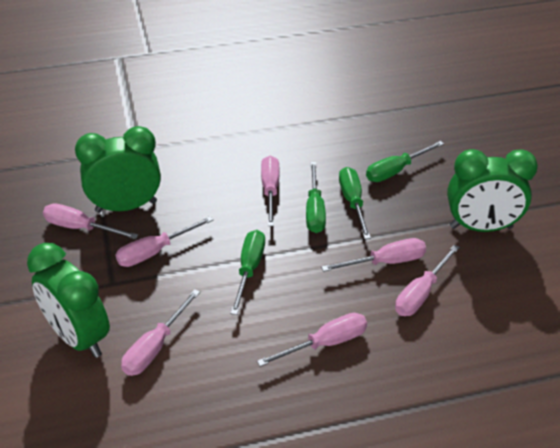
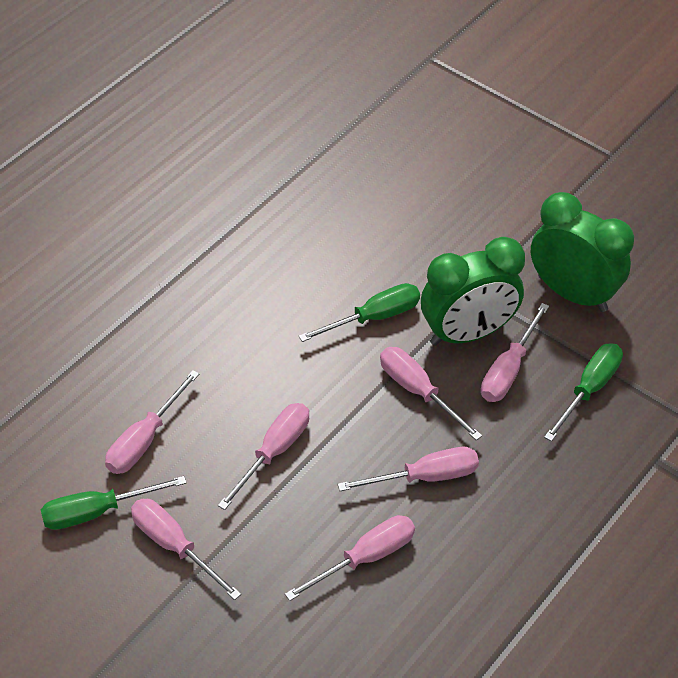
green clock: [27,243,110,358] [75,126,161,213] [447,149,538,232] = 3 -> [421,237,525,346] [531,192,634,312] = 2
green screwdriver: [230,230,265,315] [306,162,326,233] [339,167,371,239] [366,141,444,182] = 4 -> [41,476,187,530] [299,283,420,342] [544,343,623,442] = 3

